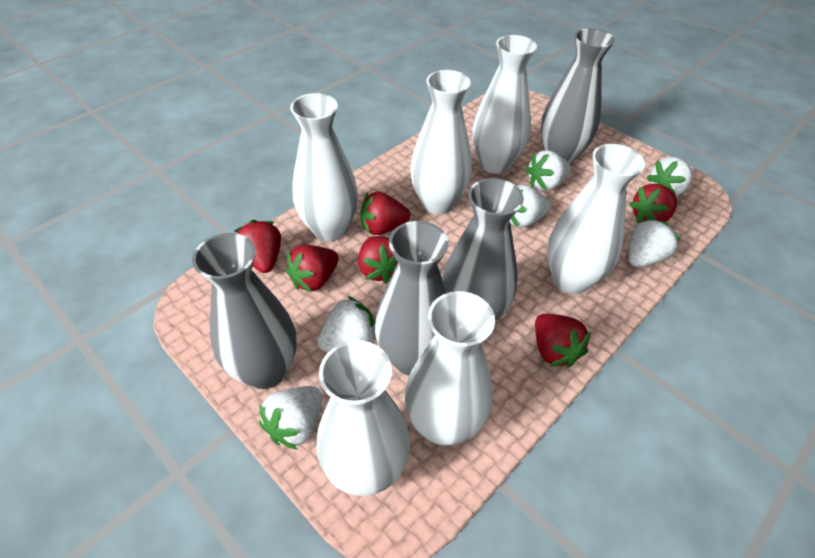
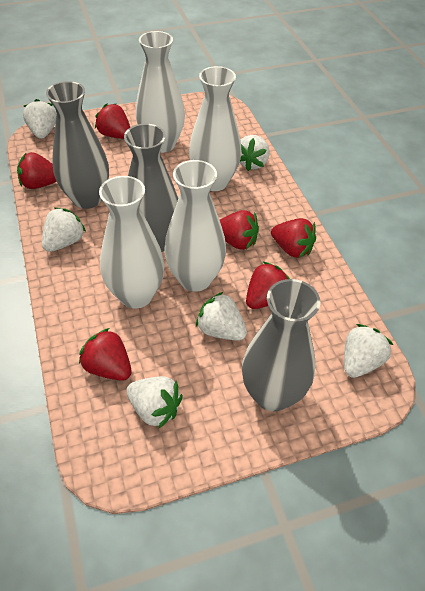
grey vase: [192,233,297,389] [375,221,449,375] [442,178,524,321] [541,28,615,164] = 4 -> [46,81,109,209] [124,124,178,252] [242,279,320,412] = 3
white vase: [290,93,358,241] [317,340,410,496] [405,291,495,446] [410,70,472,214] [473,35,537,174] [547,144,645,294] = 6 -> [99,176,164,309] [136,31,185,153] [164,160,226,292] [189,66,242,191] = 4

